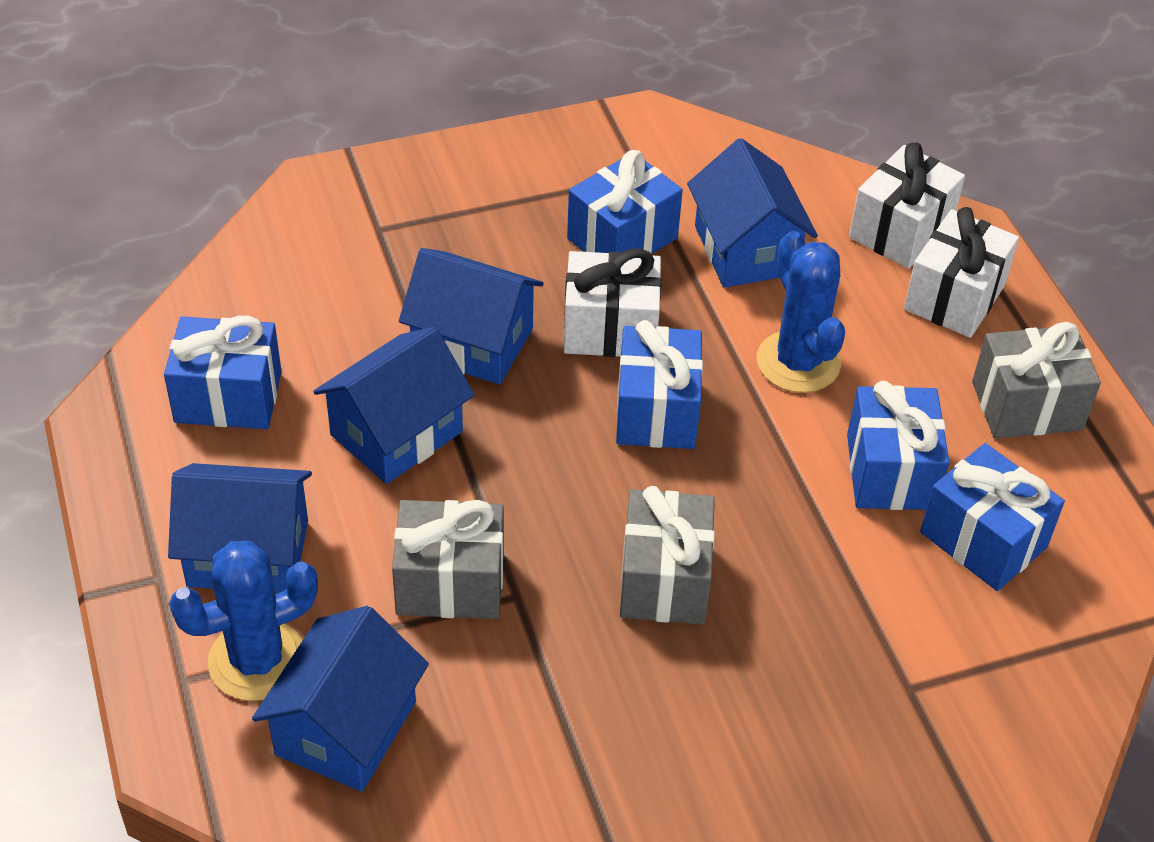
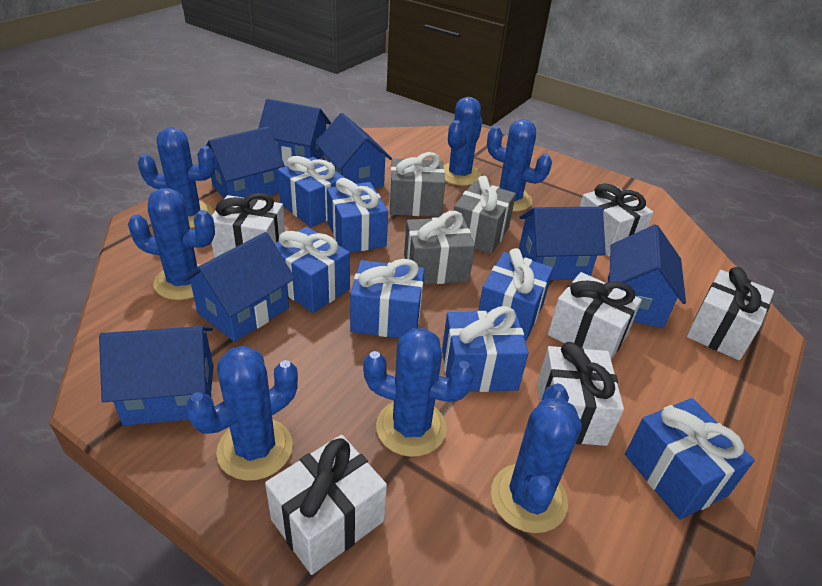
blue cactus: [169,541,318,701] [757,231,845,393] = 2 -> [128,188,215,300] [138,127,216,228] [185,346,298,481] [363,328,475,457] [443,97,482,186] [487,119,552,212] [491,383,582,533] = 7
blue gift: [164,316,282,429] [567,150,683,254] [616,320,703,449] [847,381,950,510] [920,443,1065,591] = 5 -> [274,226,350,313] [277,156,345,227] [327,178,388,253] [350,259,425,338] [442,306,529,392] [478,248,553,341] [625,398,755,520] = 7
blue house: [168,463,312,593] [252,606,429,792] [313,327,475,484] [399,248,544,385] [687,138,818,288] = 5 -> [99,326,214,426] [182,232,295,342] [206,126,285,199] [258,99,331,166] [316,113,392,188] [519,207,606,280] [608,225,686,328] = 7
white gift: [564,248,662,357] [849,142,965,269] [904,207,1019,338] = 3 -> [211,193,285,258] [265,435,387,575] [537,342,624,446] [548,272,642,359] [580,184,654,256] [687,267,774,360] = 6

